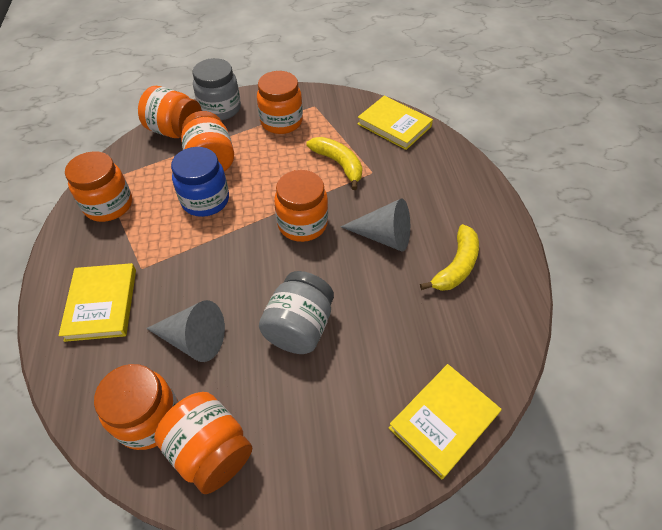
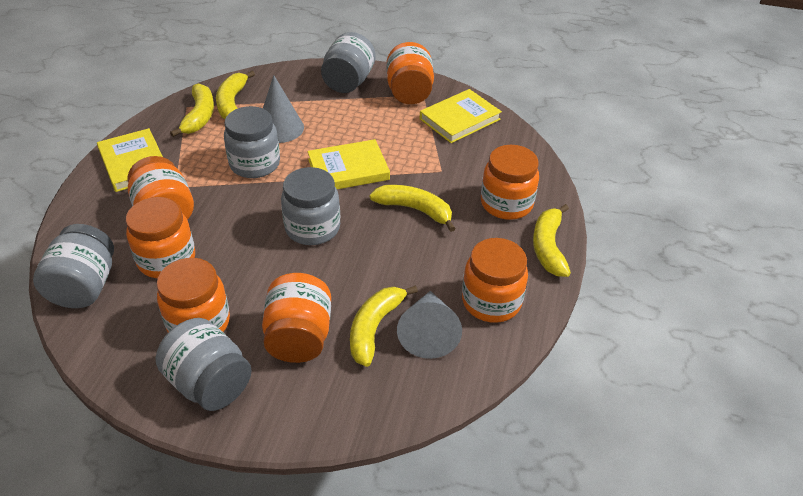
blue jar: [171,147,229,217] = 1 -> none = 0
grey jar: [193,58,241,120] [259,271,334,354] = 2 -> [33,224,114,308] [156,318,252,411] [224,106,280,178] [281,167,340,245] [321,32,376,93] = 5
yellow banana: [306,137,363,190] [420,224,479,291] = 2 -> [170,83,214,137] [216,71,255,119] [350,285,418,367] [369,185,456,232] [533,204,571,277] = 5

